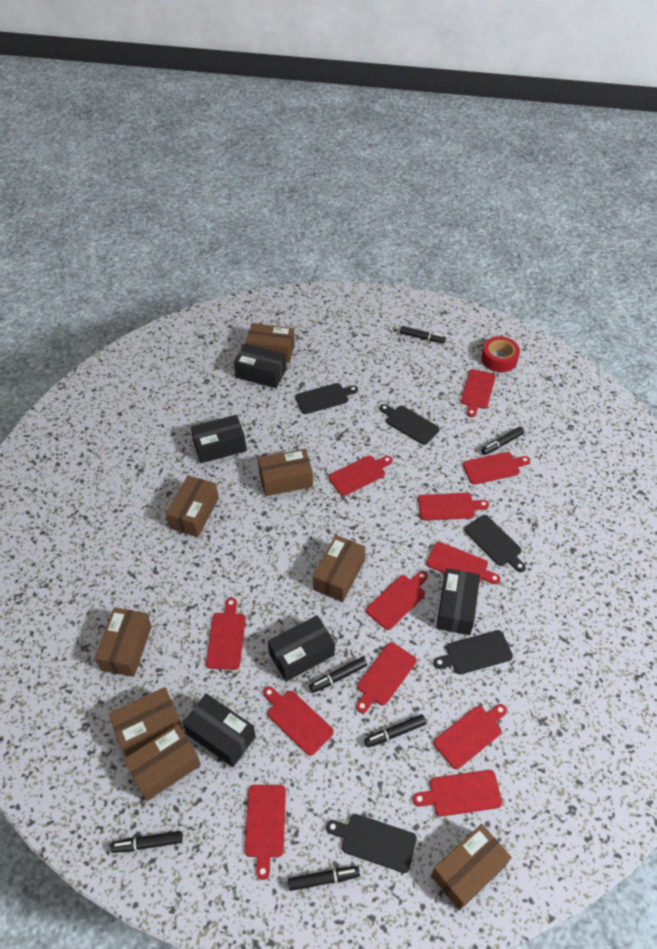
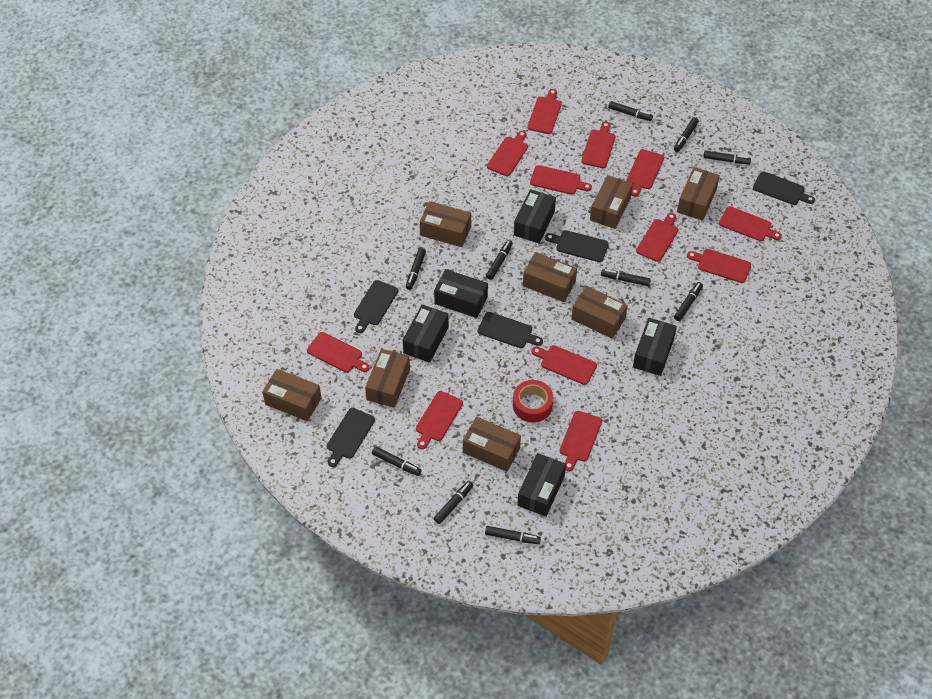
black marker: [110,831,183,853] [288,866,360,891] [309,657,367,693] [364,714,426,748] [400,326,446,343] [481,427,524,455] = 6 -> [372,447,421,476] [406,248,426,290] [434,481,474,524] [485,526,541,544] [486,240,513,280] [601,269,651,286] [608,101,653,121] [674,117,699,152] [674,282,703,321] [703,150,751,164] = 10

